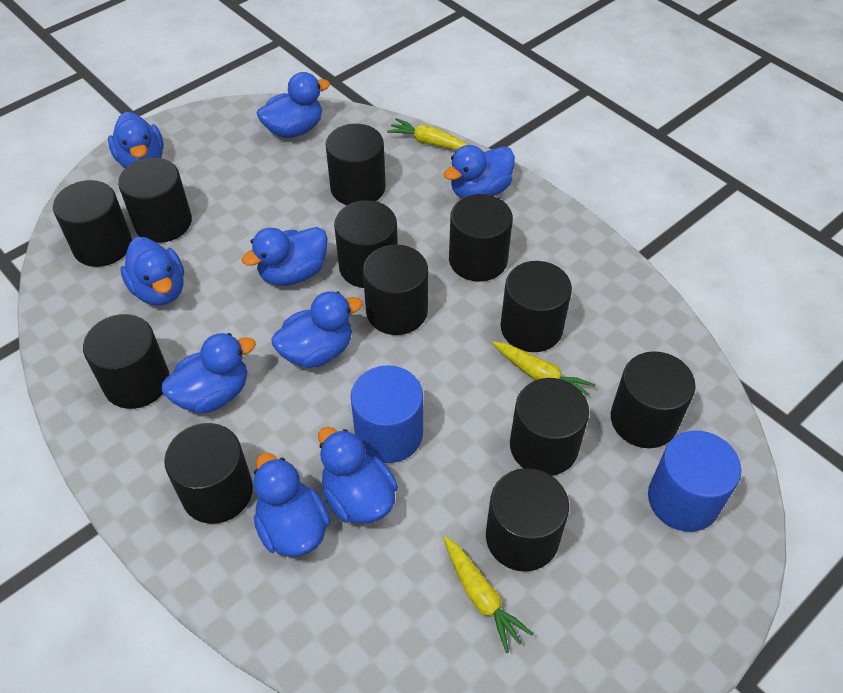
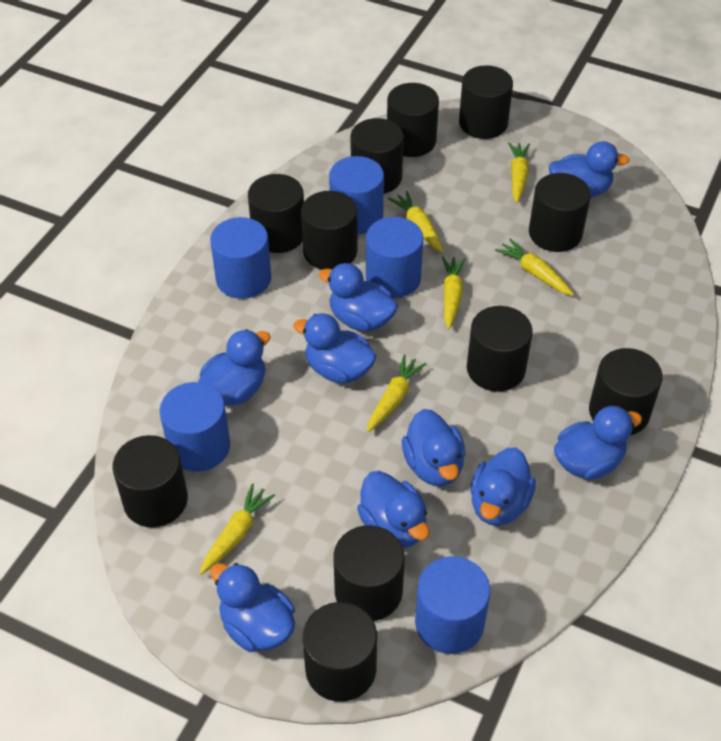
black cylinder: [53,180,132,267] [83,314,169,409] [118,158,192,243] [164,423,253,524] [325,124,386,205] [334,200,398,288] [363,245,428,335] [449,194,513,282] [486,468,569,571] [501,261,572,352] [510,378,589,476] [611,351,696,448] = 12 -> [112,435,188,527] [248,174,304,253] [301,191,357,270] [303,602,377,702] [333,525,405,621] [351,118,404,194] [387,83,439,157] [459,65,513,139] [467,306,533,392] [529,173,591,252] [589,348,663,435] = 11
blue cylinder: [350,365,423,463] [648,431,741,532] = 2 -> [160,382,230,472] [210,217,271,299] [329,156,384,234] [366,217,424,298] [415,556,490,654] = 5
yellow carrot: [387,118,468,150] [444,536,533,653] [492,341,595,395] = 3 -> [199,483,275,575] [367,354,426,432] [388,191,443,253] [442,256,466,329] [495,238,574,296] [508,142,530,203] = 6

